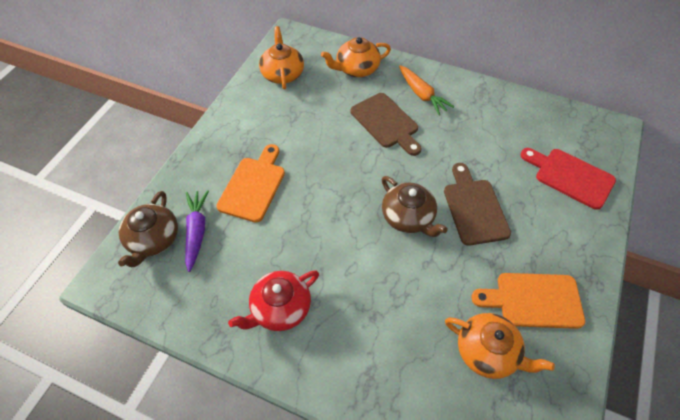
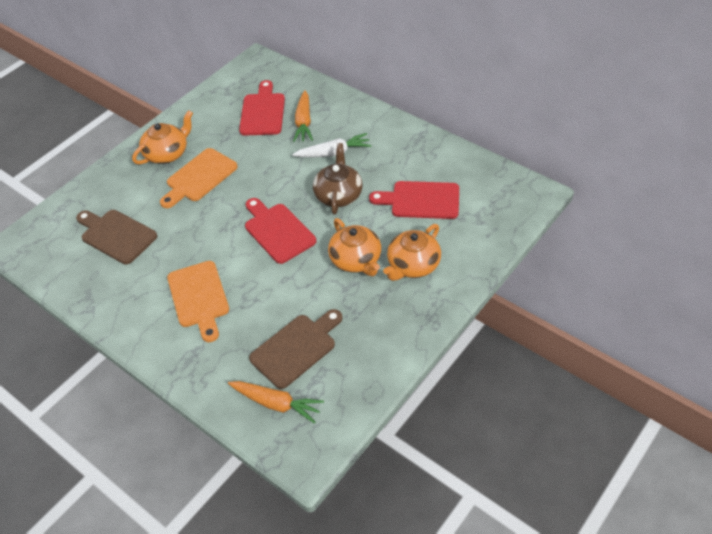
brown teapot: [118,191,178,267] [382,176,448,237] = 2 -> [313,143,363,215] = 1
orange carrot: [399,65,455,115] = 1 -> [228,381,324,423] [293,90,313,142] = 2
purple carrot: [185,190,209,272] = 1 -> none = 0
red cutting board: [520,148,616,210] = 1 -> [239,80,285,135] [245,198,316,264] [369,181,459,219] = 3
red teapot: [228,270,319,331] = 1 -> none = 0
white carrot: none = 0 -> [292,133,372,157] = 1

